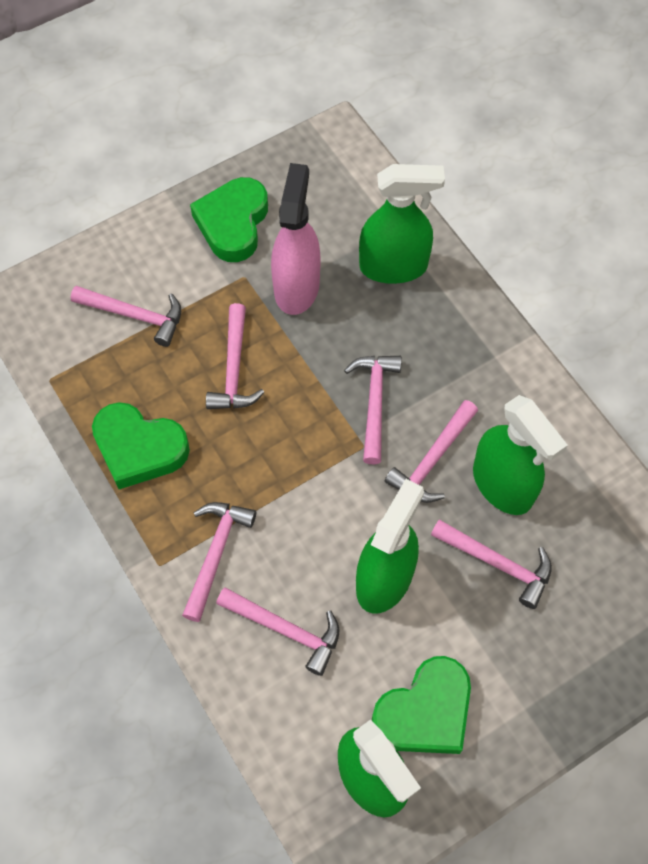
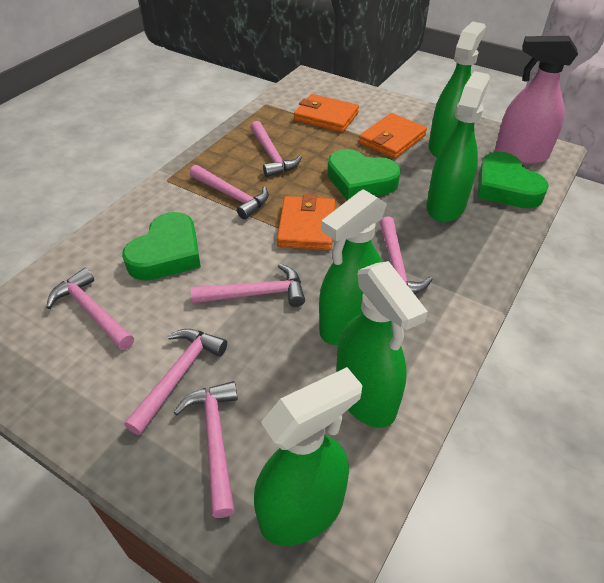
green spray bottle: [338,719,421,817] [356,479,424,613] [359,164,445,284] [473,395,568,515] = 4 -> [254,367,362,546] [319,189,387,345] [336,261,428,428] [426,71,490,222] [428,21,486,157] = 5
orange wallet: none = 0 -> [277,194,335,250] [294,94,359,132] [359,113,427,159] = 3

